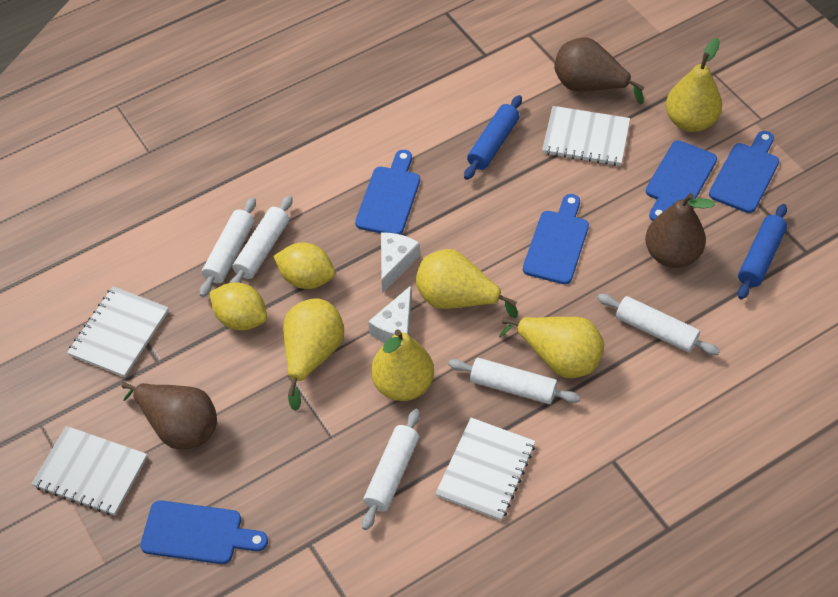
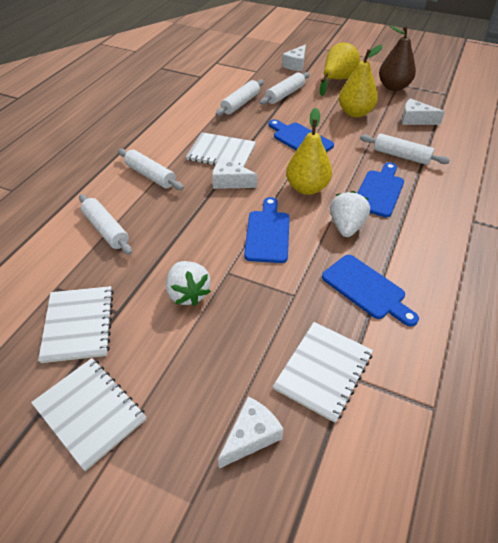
blue cutting board: [140,500,268,564] [355,150,420,235] [523,194,589,284] [646,140,717,221] [709,131,779,213] = 5 -> [244,197,290,263] [268,119,334,152] [322,255,419,327] [358,162,404,217] = 4
blue rolling pin: [464,95,522,180] [738,204,787,299] = 2 -> none = 0
brown pear: [122,382,217,449] [554,37,645,104] [645,193,715,268] = 3 -> [379,25,416,91] = 1
white cheese: [368,286,412,343] [381,232,420,293] = 2 -> [212,157,257,189] [218,397,283,468] [282,44,306,71] [402,98,445,125] = 4
white strawberry: none = 0 -> [166,261,211,306] [330,191,370,237] = 2
yellow lemon: [209,282,267,330] [273,242,335,289] = 2 -> none = 0
yellow pear: [283,298,344,411] [371,330,434,401] [416,249,518,318] [499,317,604,378] [666,38,722,132] = 5 -> [286,108,332,195] [320,43,360,96] [339,45,383,118] = 3

